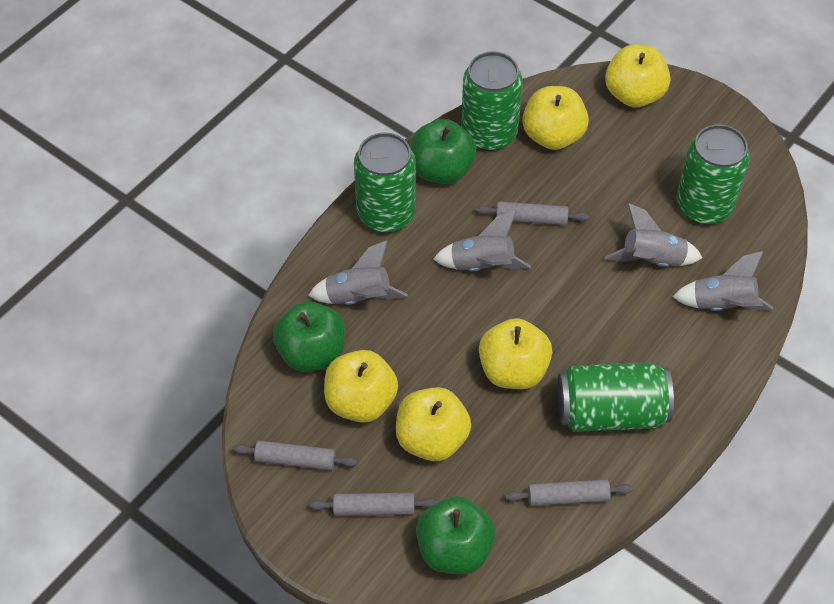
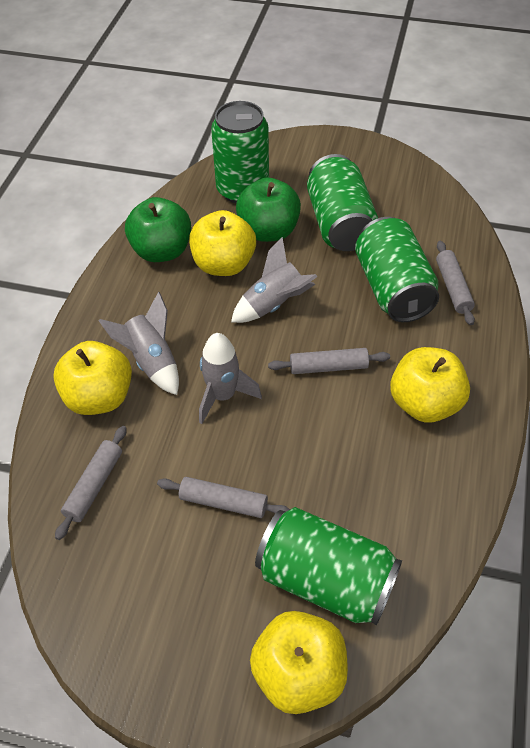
green apple: [273,301,346,372] [410,119,477,184] [416,496,496,574] = 3 -> [125,197,191,262] [236,177,301,242] = 2
grey rocket: [308,240,408,305] [433,211,531,271] [605,203,702,267] [673,251,773,311] = 4 -> [99,292,179,395] [199,333,262,424] [231,237,317,323] = 3
yellow apple: [324,350,398,423] [396,387,471,461] [479,318,552,389] [522,86,589,150] [605,44,670,107] = 5 -> [53,341,132,415] [189,210,256,276] [250,611,348,714] [390,347,470,423] = 4

